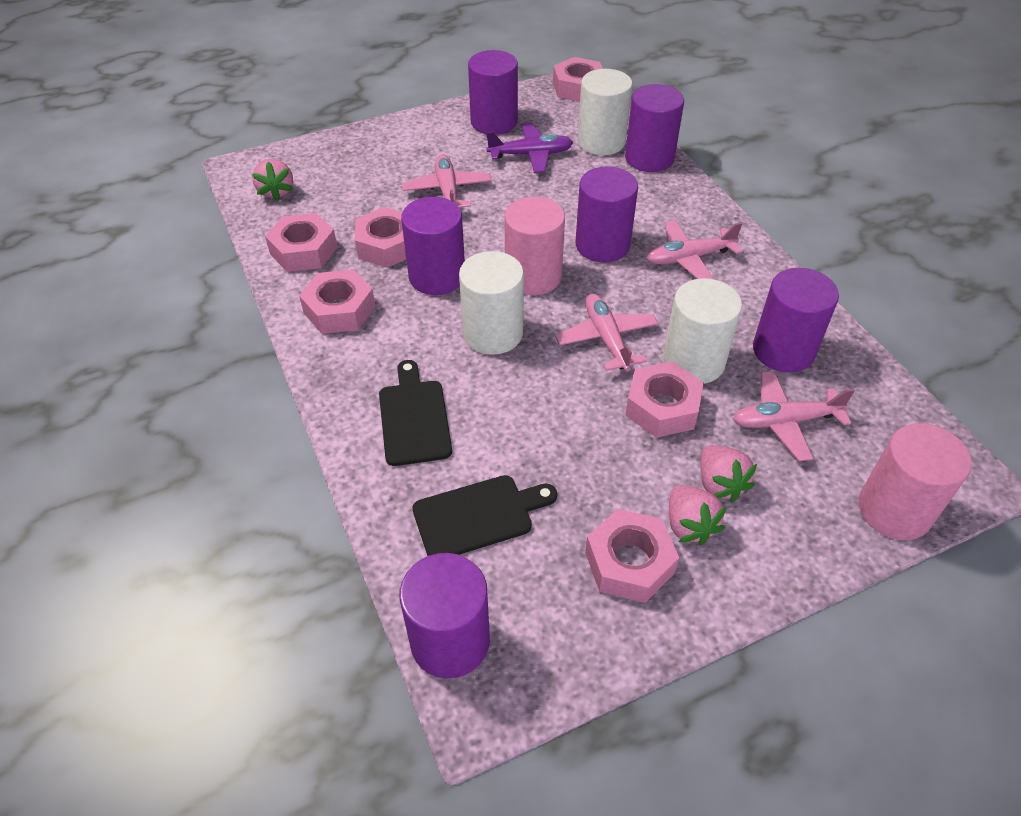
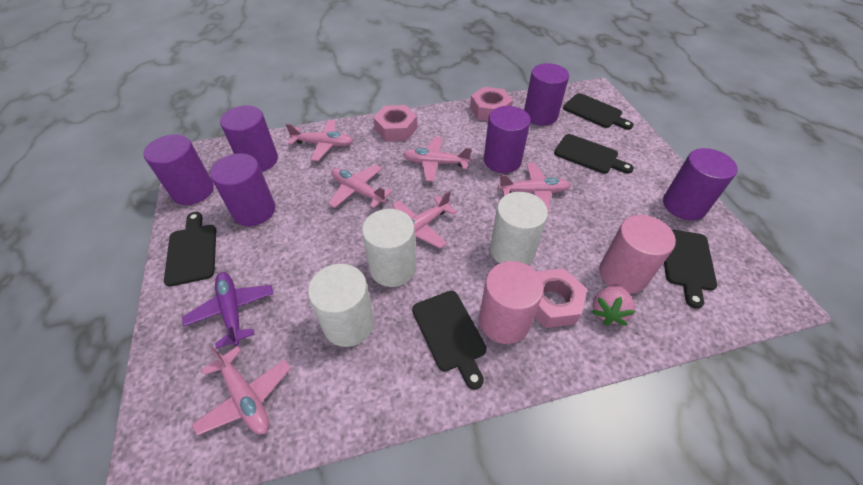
black cutting board: [379,360,452,466] [413,475,557,556] = 2 -> [164,212,216,287] [412,291,487,390] [554,134,634,174] [563,93,634,130] [664,229,717,309] = 5
pink nut: [265,213,337,272] [299,270,375,334] [355,207,406,268] [553,57,603,102] [585,509,679,603] [625,361,704,438] = 6 -> [373,105,418,141] [470,87,513,121] [534,268,587,328] = 3
pink plane: [402,154,491,208] [555,294,658,371] [646,220,743,279] [733,371,855,461] = 4 -> [192,346,291,436] [286,120,353,161] [328,165,392,208] [392,191,457,248] [403,137,472,182] [499,163,571,213] = 6
pink strawberry: [252,159,293,201] [669,485,727,545] [700,445,757,503] = 3 -> [591,284,636,326] = 1

